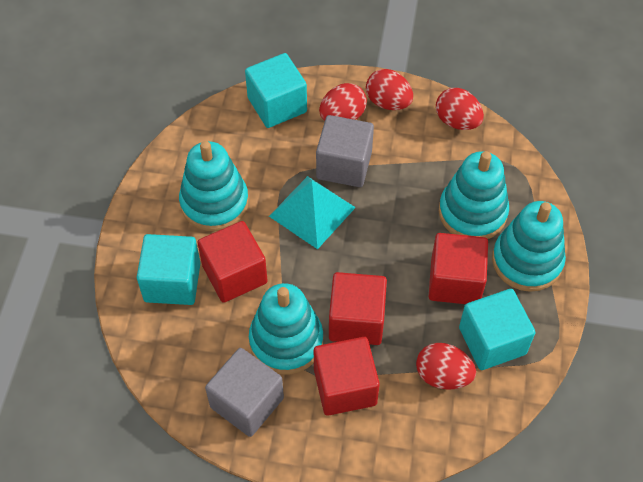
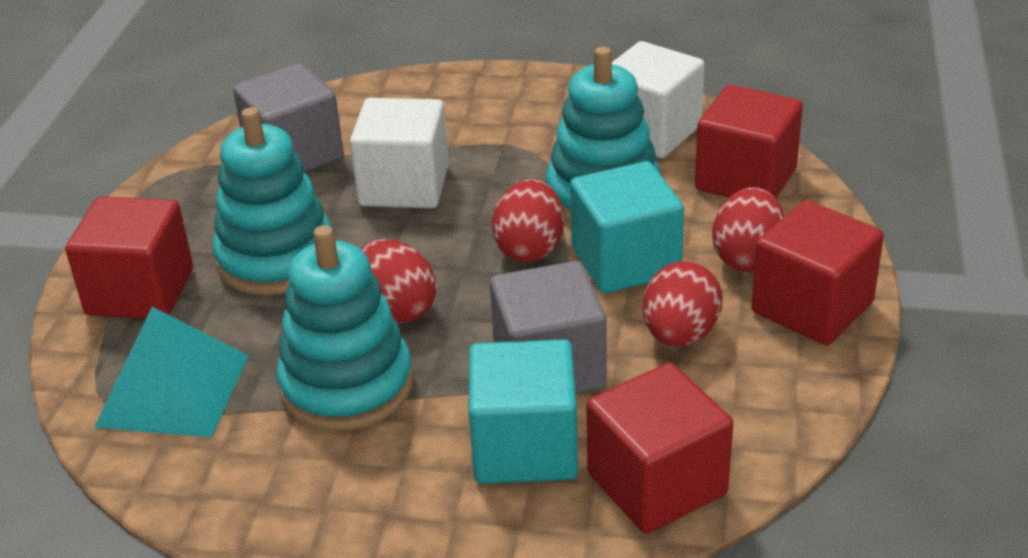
turquoise cube: [137,234,200,305] [245,53,307,128] [459,289,535,370] = 3 -> [469,339,578,484] [570,161,684,294] = 2
turquoise stacking toy: [179,141,249,231] [249,283,323,374] [439,151,509,239] [492,201,566,292] = 4 -> [213,107,333,295] [276,225,413,431] [546,46,661,222] = 3
white cube: none = 0 -> [350,98,449,209] [612,41,705,158] = 2

